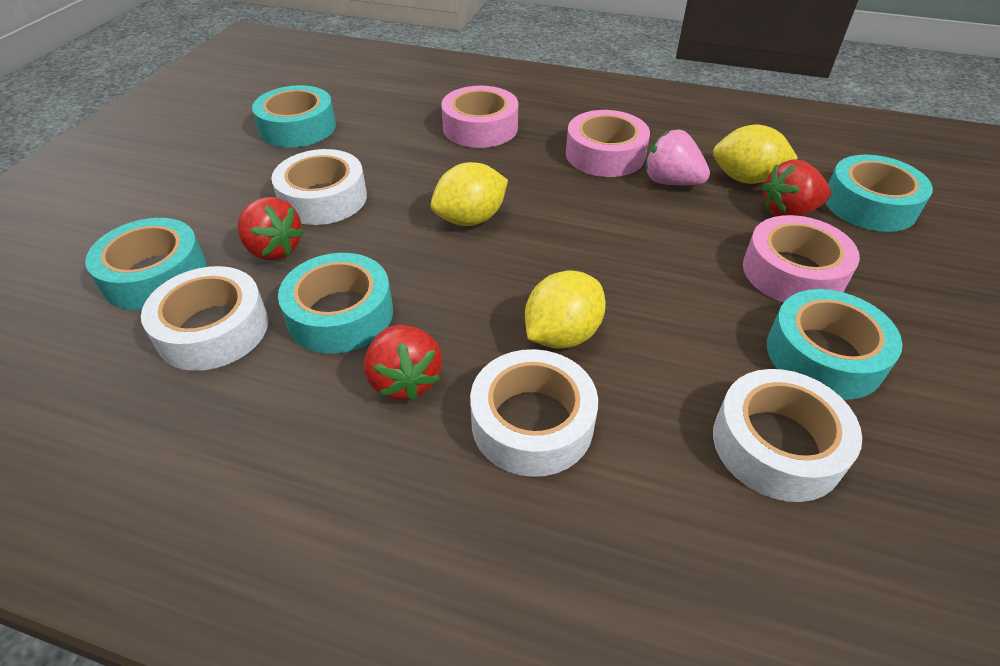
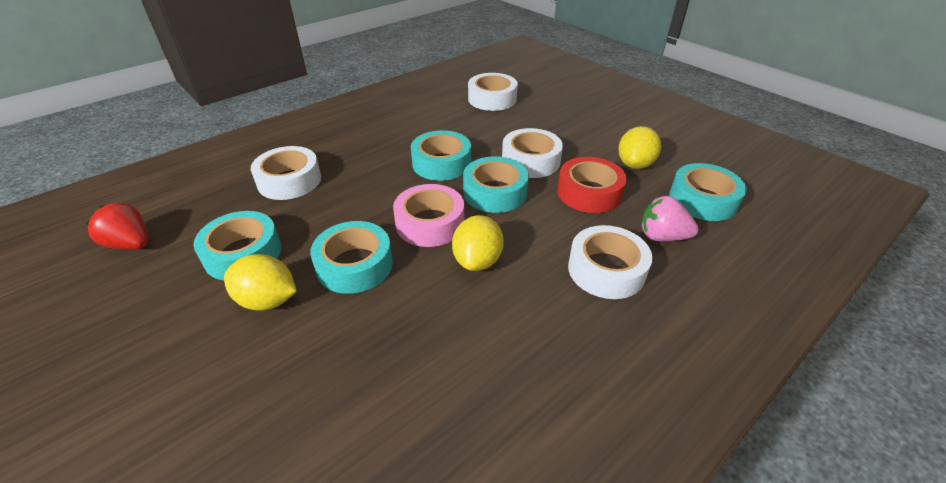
pink tape: [441,86,518,148] [566,110,650,177] [743,215,860,303] = 3 -> [393,184,464,247] = 1
red strawberry: [238,197,304,260] [364,325,442,401] [762,159,831,217] = 3 -> [86,203,148,249] = 1
red tape: none = 0 -> [557,157,627,213] = 1

